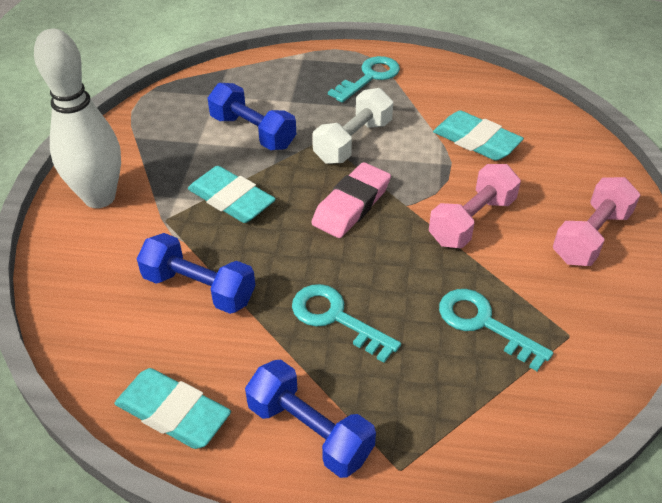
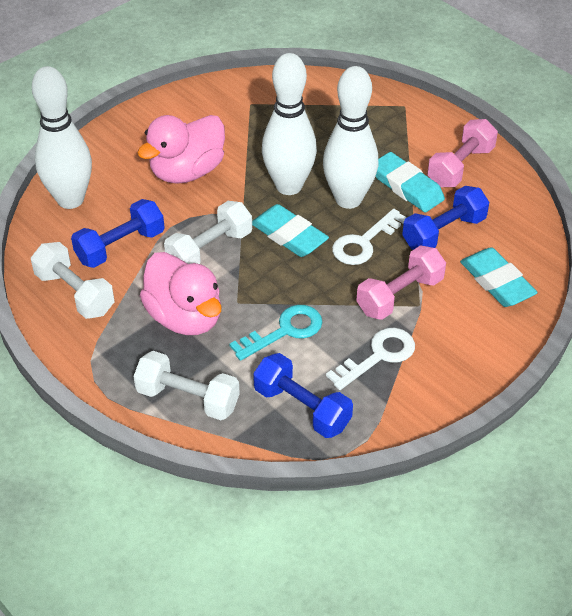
pink duck: none = 0 -> [137,115,225,184] [140,252,222,335] = 2
pink eraser: [311,162,391,238] = 1 -> none = 0
turquoise key: [292,284,401,363] [328,56,400,103] [439,289,553,371] = 3 -> [229,305,322,361] = 1
white bowling pin: [34,29,121,208] = 1 -> [32,66,92,209] [262,53,317,195] [323,66,378,209] = 3
white dumbbell: [313,88,393,164] = 1 -> [31,242,115,319] [133,351,240,420] [164,201,252,264] = 3
white key: none = 0 -> [326,328,415,390] [332,209,407,265] = 2

